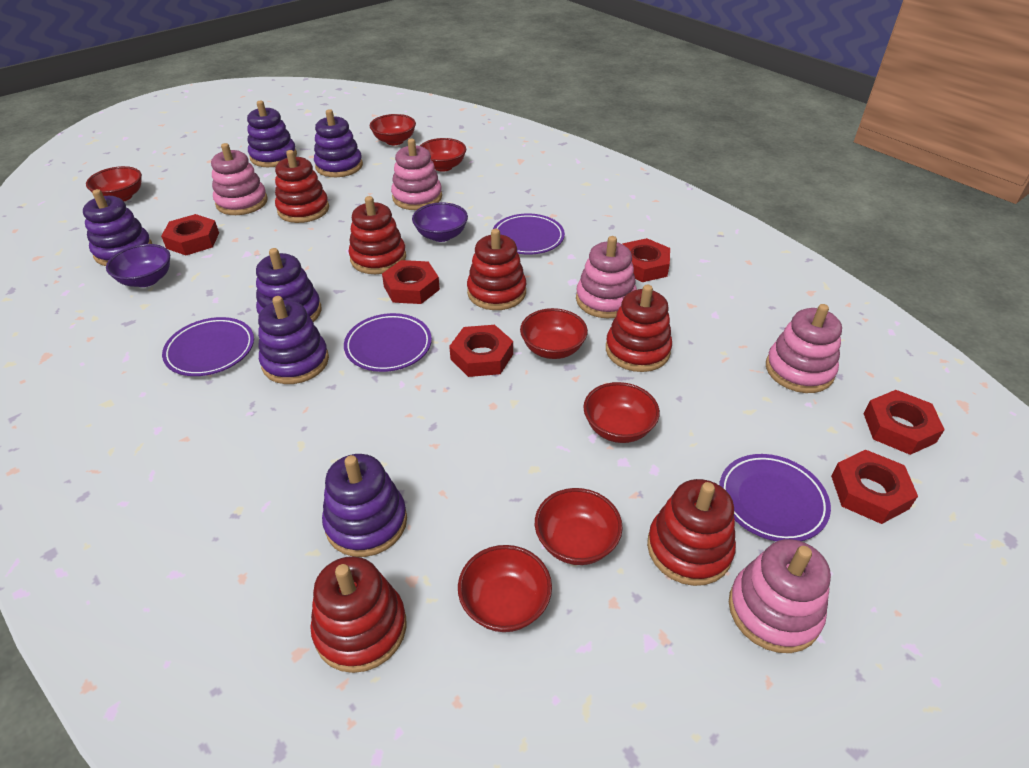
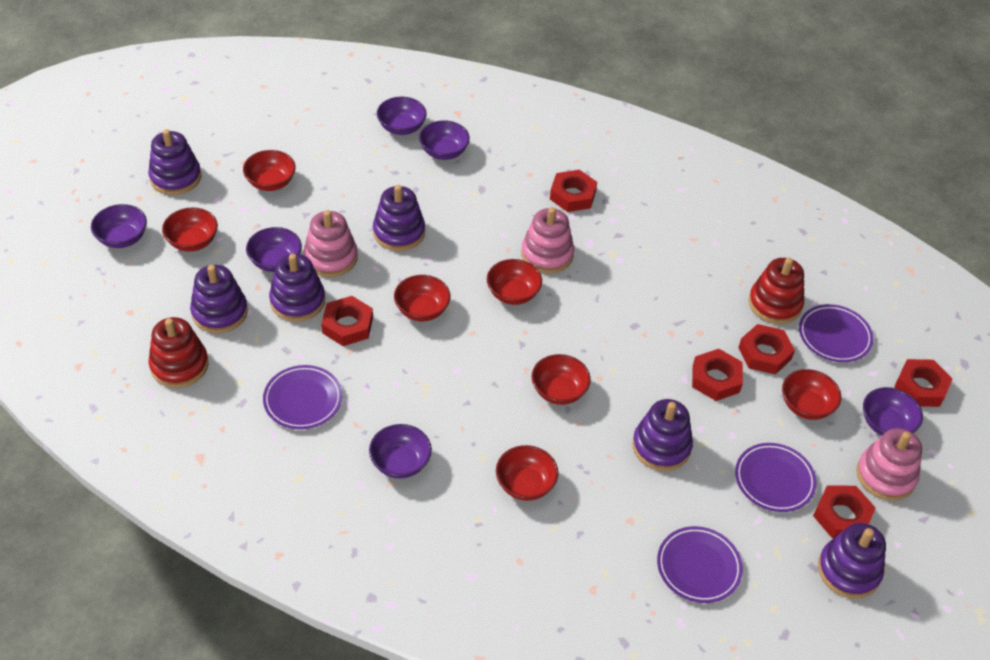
pink stacking toy: [211,143,268,215] [391,139,442,210] [576,236,637,319] [729,539,831,653] [766,304,842,393] = 5 -> [304,210,358,277] [521,207,574,274] [856,428,922,501] = 3
purple bowl: [106,244,170,287] [412,202,468,242] = 2 -> [91,204,147,248] [246,227,302,272] [369,424,432,479] [377,97,427,135] [419,120,470,160] [863,387,923,436] = 6
red stacking toy: [275,150,329,223] [310,556,406,673] [349,196,406,274] [467,229,527,310] [606,285,672,372] [647,479,736,586] = 6 -> [149,317,209,388] [749,258,804,324] = 2

